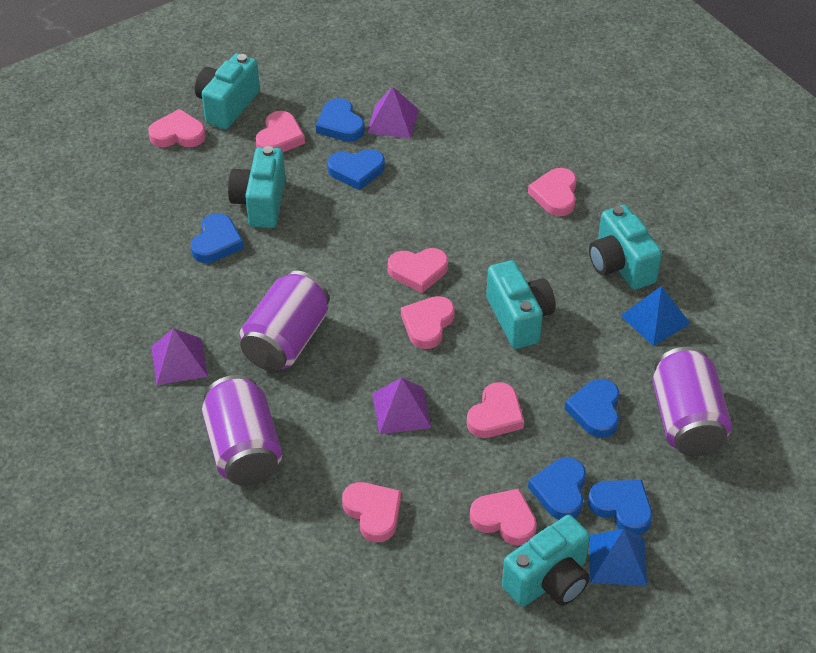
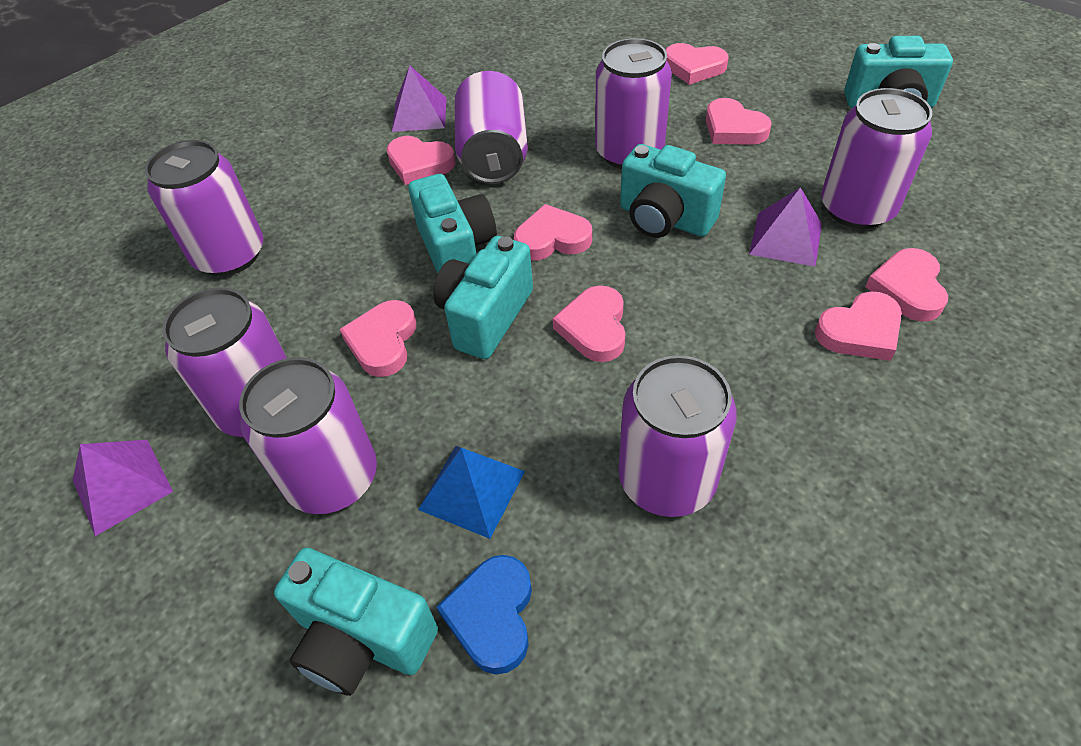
blue heart: [191,213,244,263] [316,98,365,142] [327,149,385,190] [528,457,586,520] [564,379,619,438] [588,480,652,535] = 6 -> [437,555,532,675] = 1
blue pyramid: [589,529,647,586] [620,286,690,346] = 2 -> [418,446,525,539] = 1
purple can: [202,375,282,486] [239,271,329,371] [652,347,732,456] = 3 -> [145,140,264,276] [163,287,287,437] [239,357,377,514] [455,71,528,184] [595,38,672,169] [618,355,737,517] [821,88,932,229] = 7

